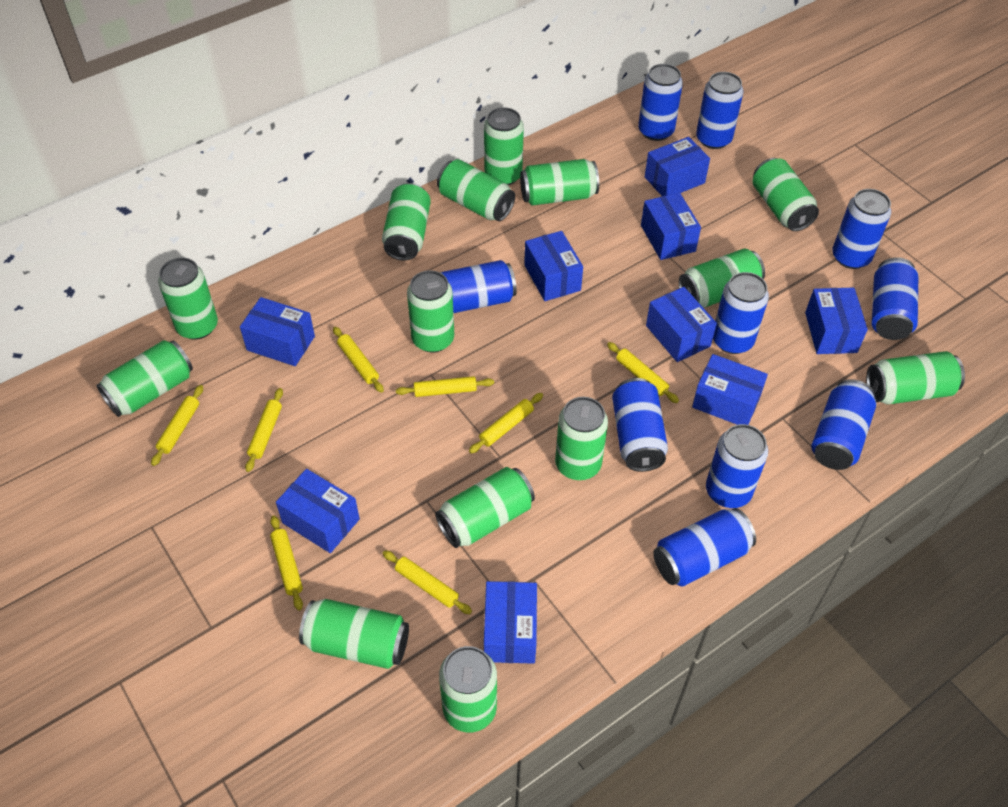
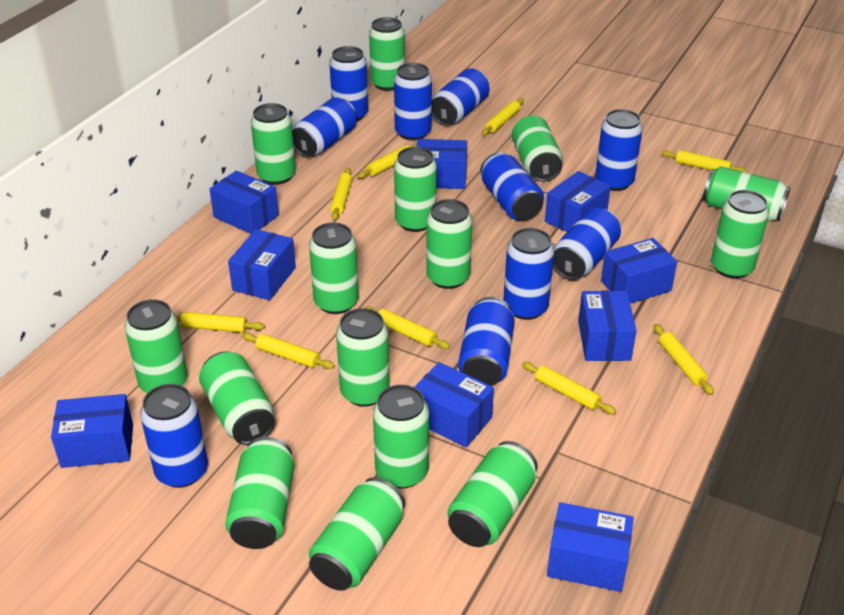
green can: [96,340,193,417] [158,258,218,340] [299,599,409,669] [382,183,431,261] [407,270,454,353] [435,467,535,548] [437,159,515,221] [439,646,497,733] [484,107,524,185] [520,159,599,206] [555,397,608,480] [678,248,765,308] [753,158,819,231] [866,351,965,404] = 14 -> [125,299,188,393] [199,351,275,445] [225,437,295,549] [251,103,296,185] [309,222,359,314] [309,477,405,591] [336,308,390,407] [369,17,405,91] [373,385,429,489] [394,147,437,232] [426,199,472,289] [448,441,538,547] [512,116,563,182] [703,166,790,221] [711,190,769,279] = 15
yellow rolling pin: [151,385,203,466] [245,388,283,472] [270,516,303,611] [333,327,384,393] [383,550,472,614] [396,376,494,397] [469,393,543,453] [607,342,679,403] = 8 -> [176,312,264,333] [242,333,334,369] [330,168,352,220] [357,143,417,179] [364,306,450,349] [482,98,524,135] [522,362,616,414] [654,324,714,395] [661,150,746,172] = 9

